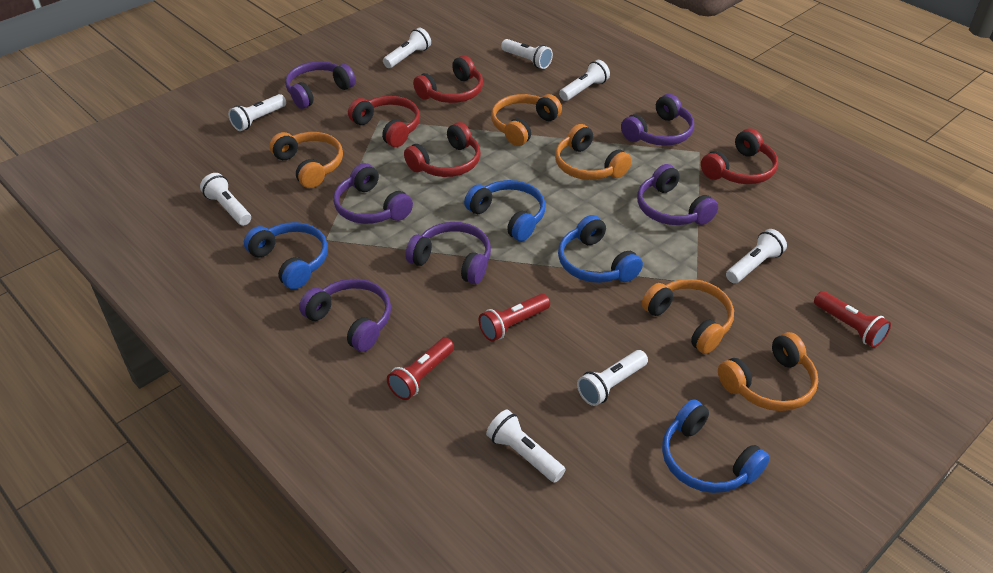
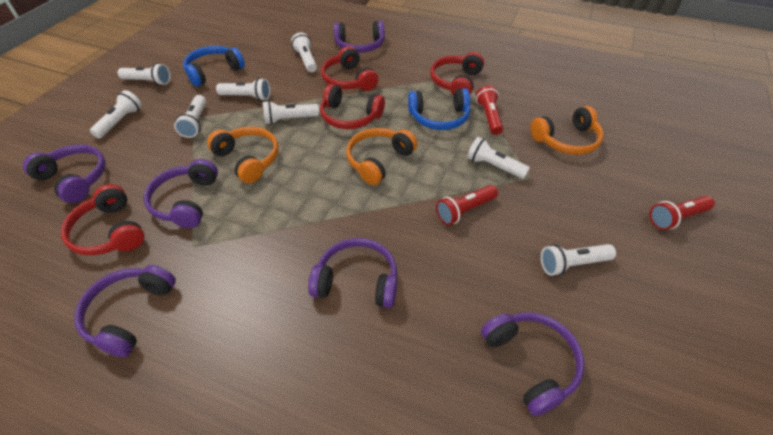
blue headphones: [244,222,328,289] [464,180,546,241] [558,215,643,283] [662,399,770,493] = 4 -> [183,46,245,87] [408,88,470,130] = 2
orange headphones: [270,132,343,188] [491,94,562,146] [555,124,632,180] [642,279,734,354] [718,332,818,411] = 5 -> [207,127,279,183] [346,128,417,185] [530,106,603,155] = 3

